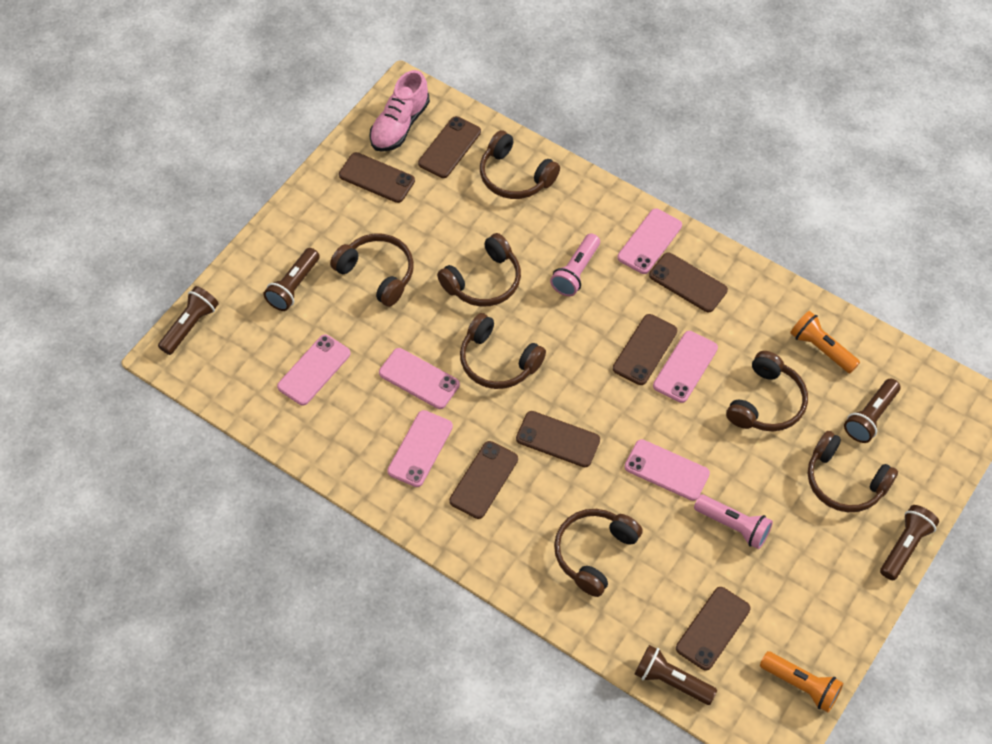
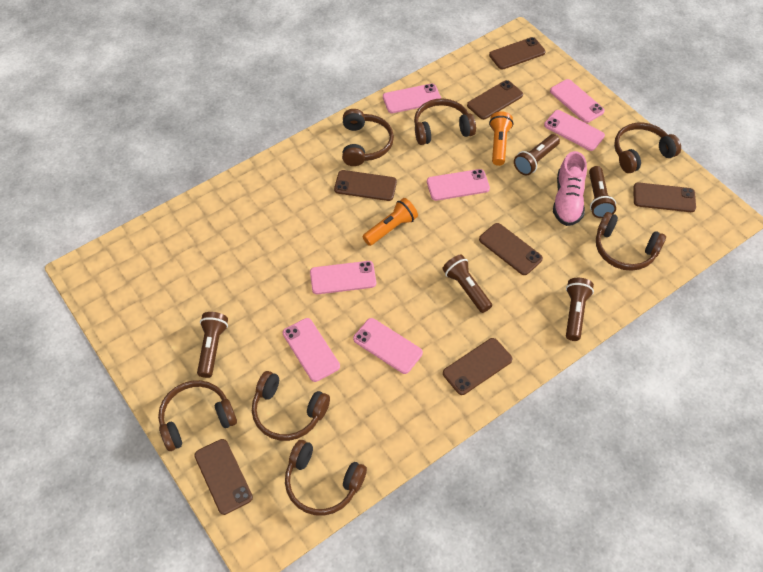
pink flashlight: [550,233,600,296] [694,495,773,549] = 2 -> none = 0
pink phone: [277,334,351,406] [379,348,460,409] [387,410,453,487] [617,209,682,274] [624,439,710,501] [653,331,718,403] = 6 -> [283,318,340,382] [310,261,376,294] [353,318,423,374] [383,84,441,113] [427,169,490,201] [544,110,605,151] [550,79,605,123] = 7

